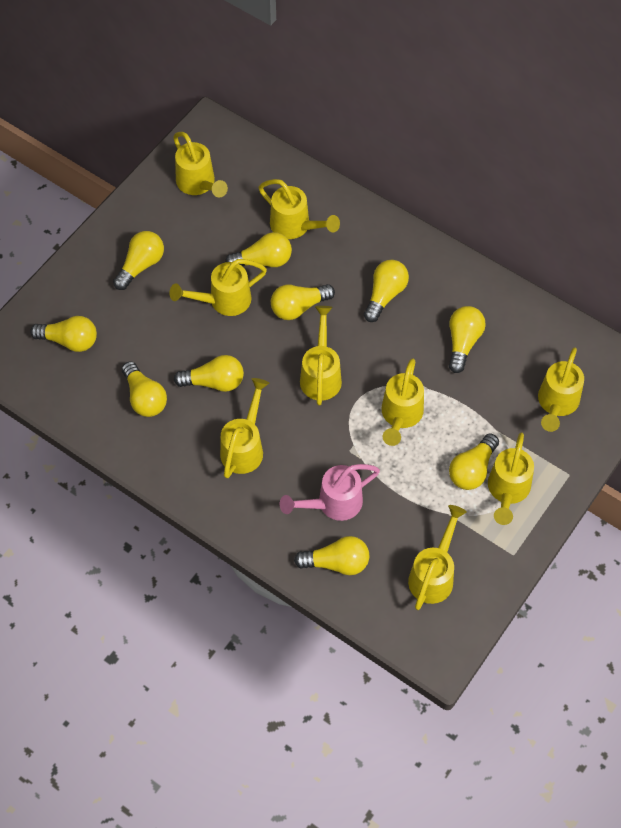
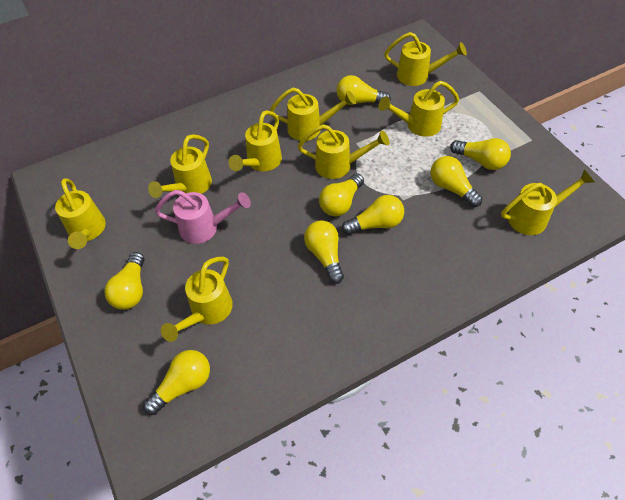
yellow light bulb: [30,316,97,352] [113,231,164,290] [122,361,167,417] [174,355,244,392] [225,232,292,267] [271,284,335,320] [294,536,369,575] [364,260,409,322] [449,306,486,373] [449,433,499,490] = 10 -> [105,252,144,310] [143,350,210,415] [304,220,344,284] [319,173,364,216] [337,75,391,105] [342,195,404,235] [430,156,482,207] [450,138,511,170] = 8

